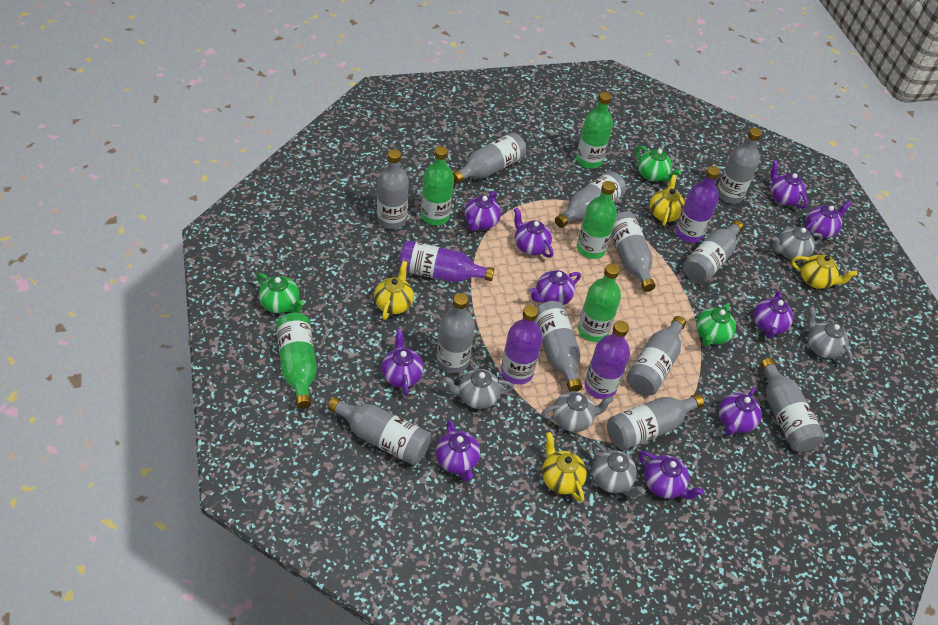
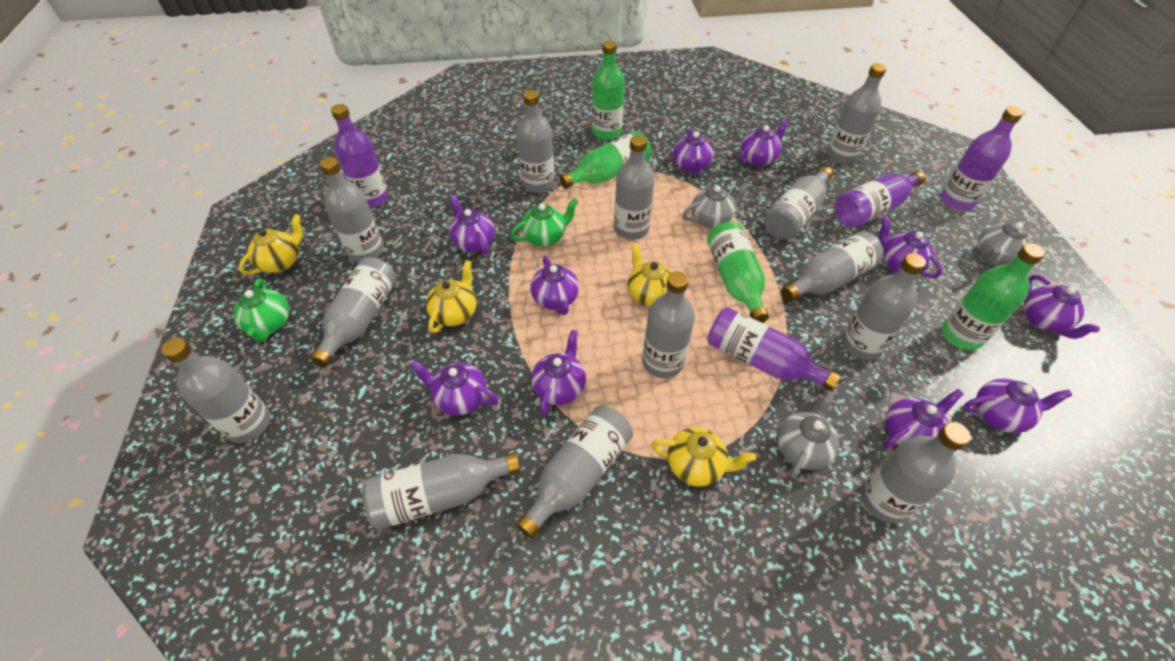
green bottle: [276,313,317,409] [421,146,454,225] [576,92,613,169] [577,181,617,259] [578,263,621,342] = 5 -> [559,131,651,189] [592,40,625,140] [707,221,769,323] [942,243,1045,350] = 4
green teapot: [256,273,304,313] [635,146,681,182] [696,303,736,346] = 3 -> [233,279,289,342] [510,198,578,246] = 2
grey bottle: [328,397,431,465] [377,149,409,229] [436,293,475,373] [453,132,526,184] [535,301,582,392] [555,171,626,228] [607,394,704,450] [611,212,655,292] [626,316,686,396] [683,220,744,284] [717,128,762,204] [760,358,825,452] = 12 -> [161,338,270,443] [310,257,397,367] [320,157,384,263] [362,452,521,530] [516,90,555,193] [516,406,633,539] [614,135,655,240] [642,271,695,378] [764,167,833,240] [781,232,884,302] [827,63,886,164] [842,253,926,360] [861,422,971,523] = 13
grey teapot: [443,369,513,409] [542,391,614,432] [592,442,645,498] [772,227,823,261] [807,306,853,363] = 5 -> [683,182,750,228] [777,390,839,479] [977,221,1031,266] = 3

